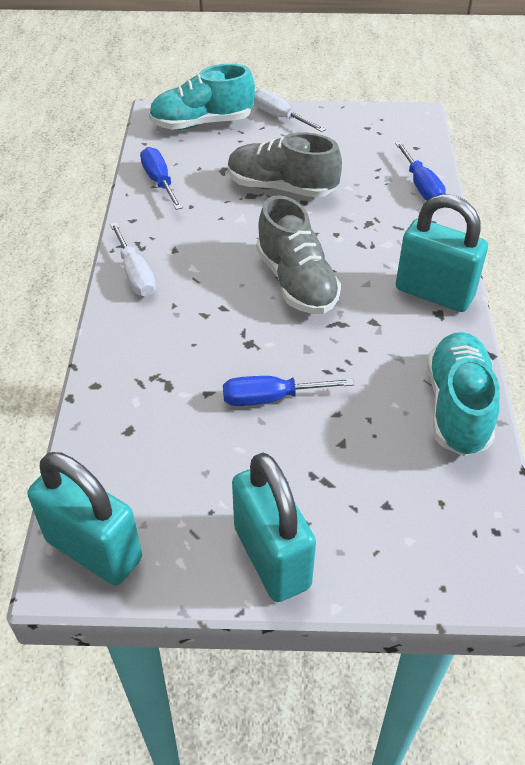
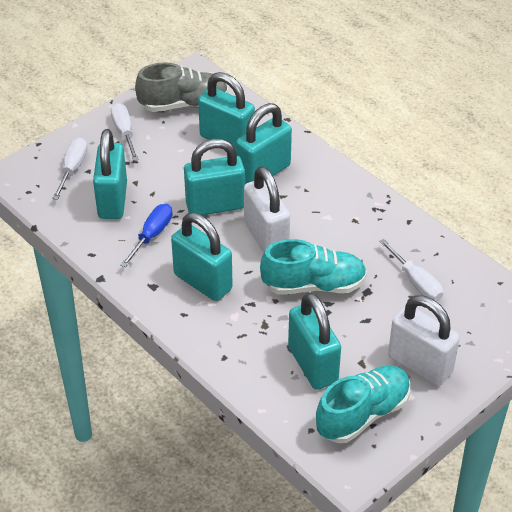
blue screwdriver: [140,147,183,210] [223,376,354,406] [395,141,446,201] = 3 -> [120,204,172,267] = 1
grey shoe: [228,132,342,198] [256,195,341,314] = 2 -> [135,62,228,112] = 1
turquoise padlock: [28,452,142,585] [232,453,316,602] [396,194,488,312] = 3 -> [93,129,127,219] [171,213,233,301] [184,139,245,215] [198,72,255,150] [236,103,292,184] [288,292,341,390] = 6
white padlock: none = 0 -> [244,166,290,253] [388,295,460,386] = 2
white screwdriver: [110,222,156,297] [254,89,326,132] = 2 -> [52,138,88,200] [111,103,139,161] [379,239,443,301] = 3

